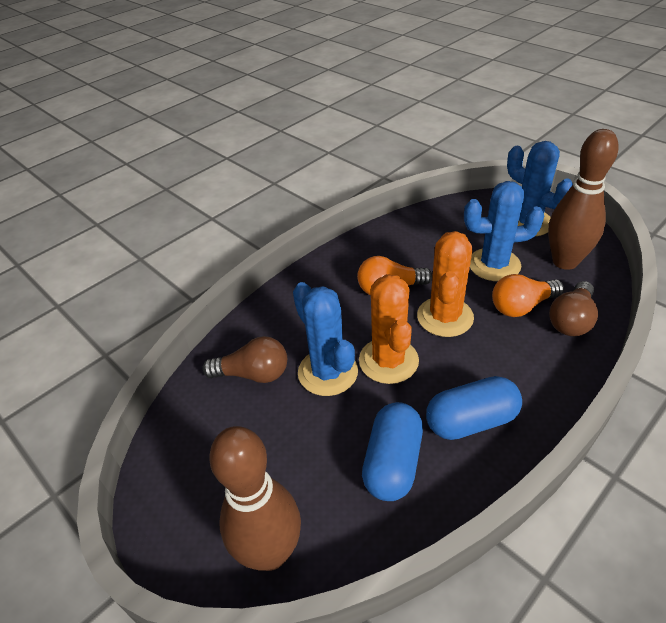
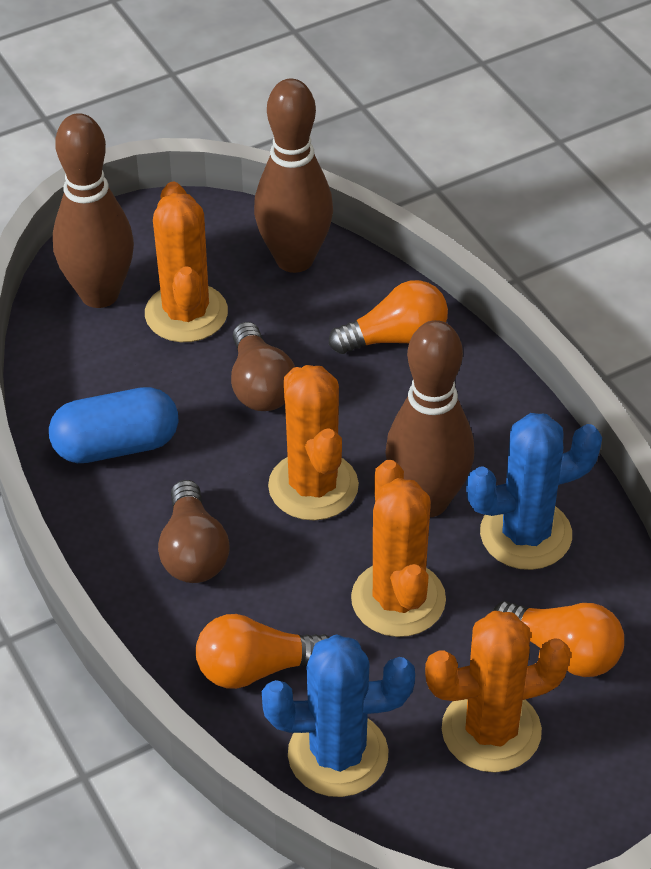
blue cactus: [293,282,358,396] [464,181,544,281] [507,141,573,236] = 3 -> [262,634,415,797] [466,413,602,570] = 2
blue capsule: [362,402,423,501] [426,376,522,440] = 2 -> [49,387,179,463] = 1
brown bowling pin: [209,426,301,571] [548,129,619,270] = 2 -> [53,113,134,308] [254,79,333,273] [385,320,474,517] = 3
orange cactus: [359,274,419,384] [417,231,474,337] = 2 -> [145,182,228,342] [268,365,359,521] [351,460,446,637] [425,611,571,773] = 4
orange light bulb: [357,256,432,295] [492,274,564,317] = 2 -> [196,614,330,689] [329,280,448,354] [492,601,624,677] = 3

